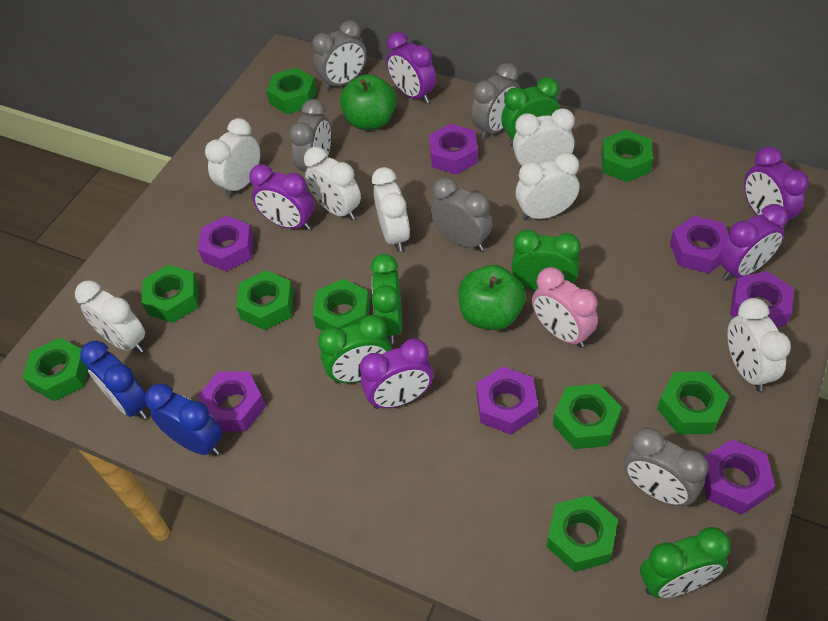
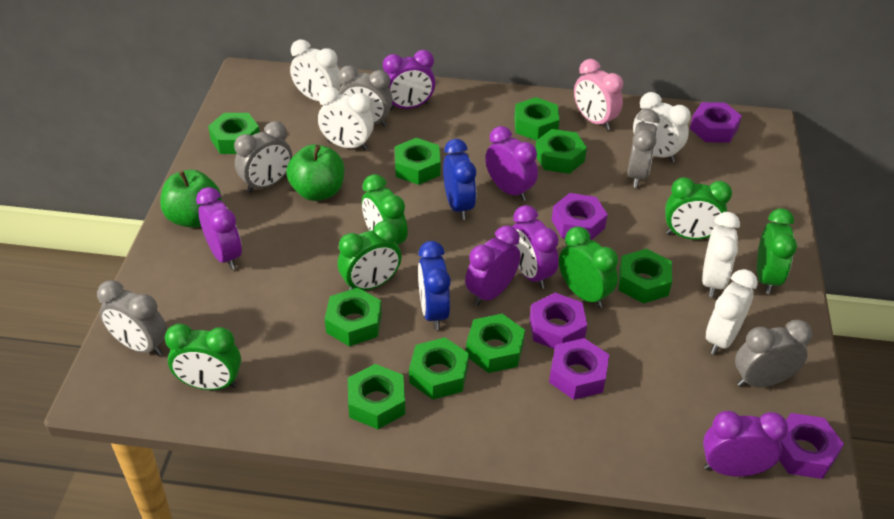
green clock: [318,315,392,383] [370,254,402,344] [501,77,560,146] [511,230,581,291] [640,527,731,598] = 5 -> [165,324,241,390] [338,221,401,290] [362,174,408,245] [559,226,618,308] [665,177,732,240] [757,208,797,294] = 6
purple clock: [249,164,314,230] [360,338,433,409] [386,32,436,104] [718,204,788,281] [744,146,808,229] = 5 -> [196,187,242,270] [383,50,436,110] [465,225,520,306] [485,126,538,201] [512,205,559,289] [703,411,788,477] = 6
purple nut: [198,216,254,272] [198,371,266,432] [429,124,478,174] [477,366,538,435] [670,216,729,274] [704,439,775,515] [730,271,794,328] = 7 -> [530,293,587,349] [549,338,609,400] [552,193,608,240] [690,102,742,143] [779,413,844,479] = 5
white clock: [75,280,145,353] [205,118,260,198] [304,147,361,221] [372,167,410,252] [513,108,575,171] [516,152,579,221] [727,298,791,392] = 7 -> [290,40,341,101] [318,87,374,150] [633,92,691,162] [702,212,740,297] [706,269,758,355] = 5

